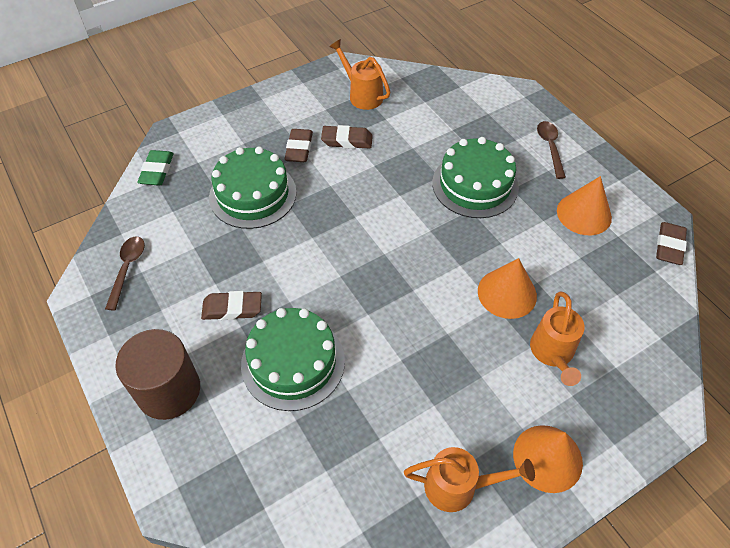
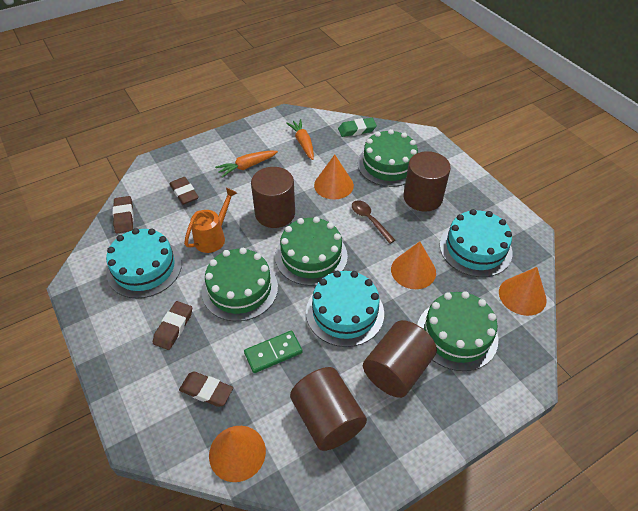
brown cylinder: [115,329,200,420] = 1 -> [251,167,295,228] [290,367,367,451] [363,320,437,398] [403,151,451,212] = 4
brown spoon: [105,236,145,311] [537,121,566,179] = 2 -> [352,200,395,244] = 1
green cake: [209,147,296,229] [241,308,345,411] [432,137,519,218] = 3 -> [202,248,278,321] [275,217,348,286] [358,129,418,187] [417,291,498,371] = 4
green domino: none = 0 -> [244,330,303,373] = 1
orange carrot: none = 0 -> [215,151,278,178] [286,119,314,160] = 2
orange cone: [478,258,537,319] [513,425,583,493] [557,176,612,235] = 3 -> [209,426,266,482] [314,155,354,199] [391,242,436,289] [499,267,547,316] = 4
orange watering can: [329,39,390,110] [404,447,535,512] [530,291,585,386] = 3 -> [184,188,237,253] = 1
turquoise cake: none = 0 -> [106,228,182,299] [306,271,384,347] [440,209,512,277] = 3

